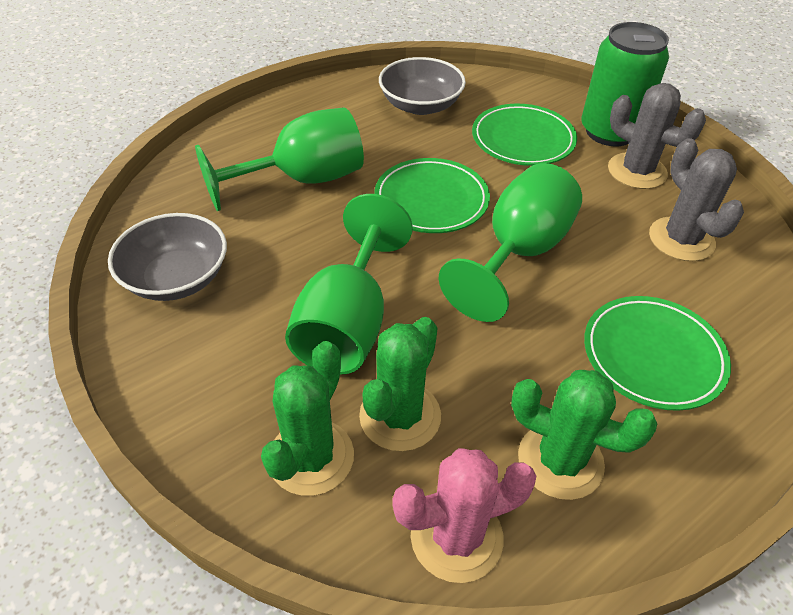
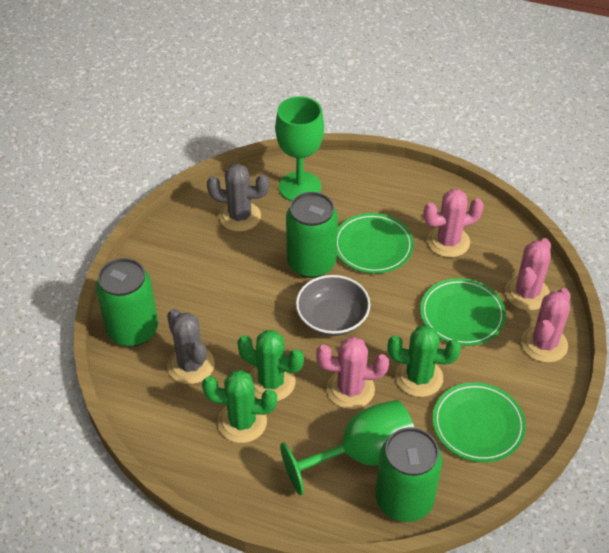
green can: [581,22,669,146] = 1 -> [96,258,158,347] [286,192,338,278] [375,427,442,522] = 3
green goblet: [195,107,364,211] [285,194,413,375] [439,163,582,322] = 3 -> [275,96,324,201] [280,400,415,495] = 2
grey bowl: [108,213,227,301] [379,57,466,115] = 2 -> [296,275,370,336] = 1
pink cactus: [393,448,536,583] = 1 -> [316,337,389,409] [423,189,484,257] [505,238,551,310] [521,288,571,363] = 4

